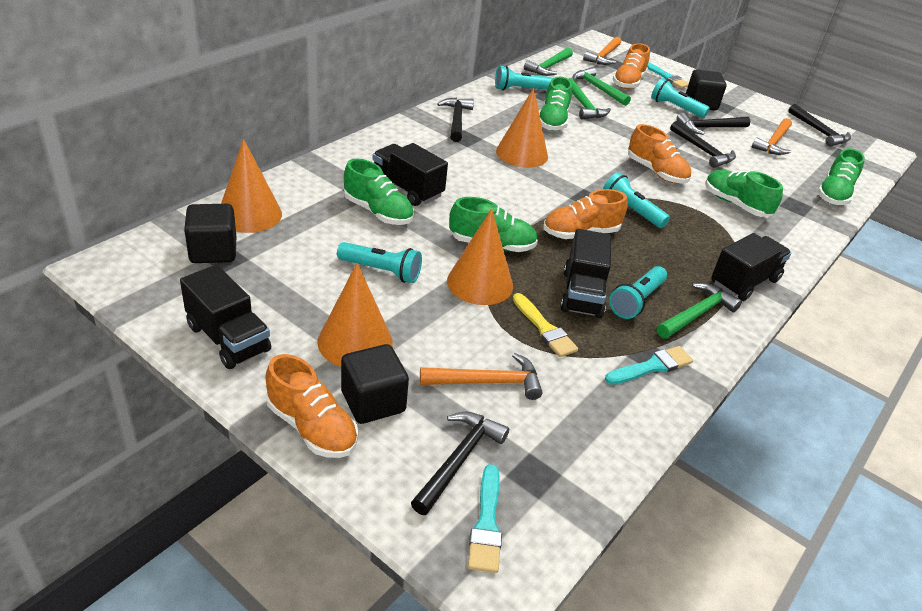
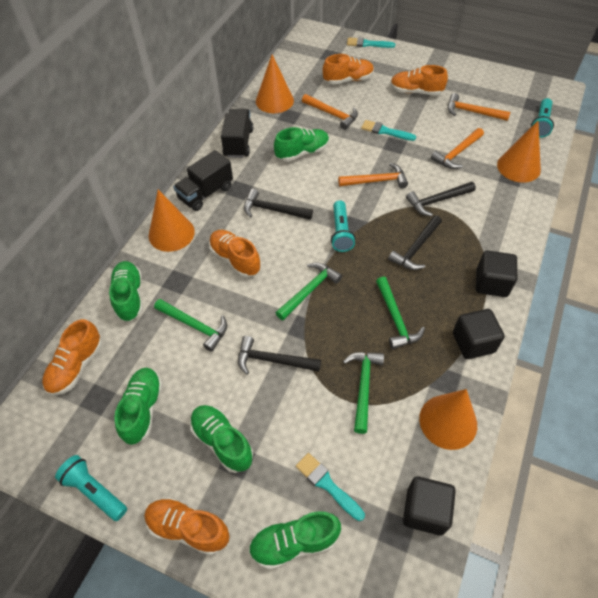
black hammer: [411,412,509,515] [437,98,474,142] [670,121,736,168] [676,113,750,135] [788,104,851,147] = 5 -> [238,336,321,375] [244,189,313,220] [388,215,442,270] [406,182,476,216] = 4
black truck: [180,265,271,369] [373,143,448,206] [560,229,611,318] [712,233,791,301] = 4 -> [173,150,233,211] [221,109,253,158] = 2
orange hammer: [420,353,543,400] [583,37,621,65] [752,118,792,155] = 3 -> [302,94,358,130] [338,163,408,188] [431,128,484,169] [448,93,510,121] = 4
orange shoe: [266,354,358,458] [543,189,628,239] [613,43,650,89] [628,124,691,184] = 4 -> [42,319,102,396] [144,497,230,555] [209,230,261,278] [323,54,374,85] [390,65,448,96] = 5
turquoise flashlight: [337,242,422,283] [495,66,553,90] [603,172,670,228] [609,266,667,319] [651,78,710,118] = 5 -> [55,455,127,521] [331,200,355,252] [531,98,554,138] = 3
yellow brush: [513,293,578,357] = 1 -> none = 0

